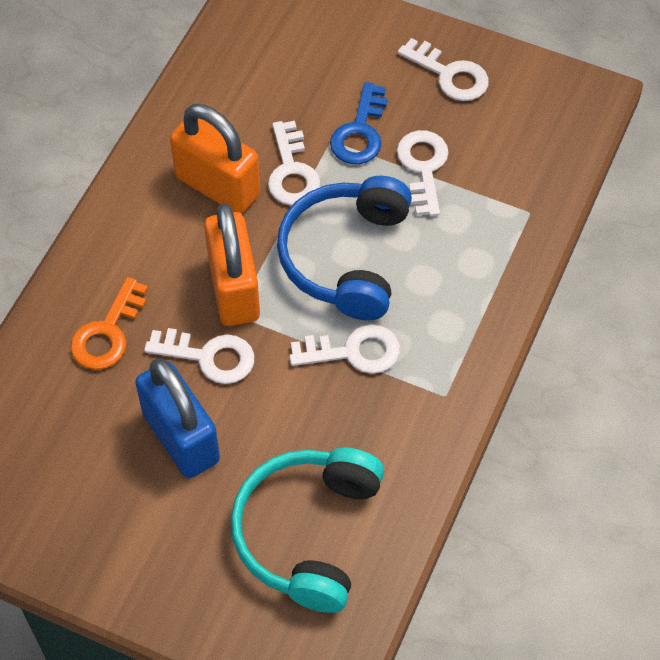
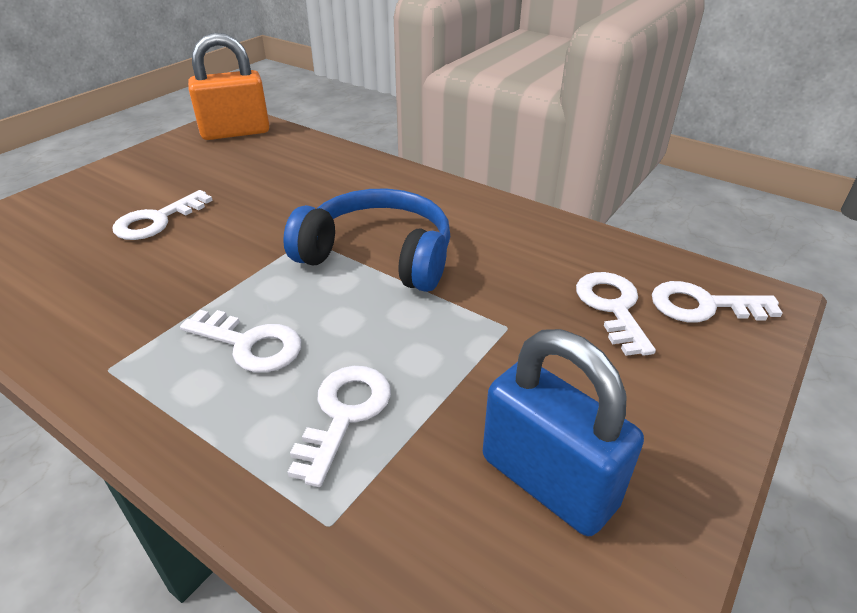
blue key: [330,82,388,164] = 1 -> none = 0
orange key: [70,277,148,370] = 1 -> none = 0
orange padlock: [170,104,260,214] [204,203,260,326] = 2 -> [188,33,270,140] = 1
turquoise headphones: [230,447,384,613] = 1 -> none = 0

